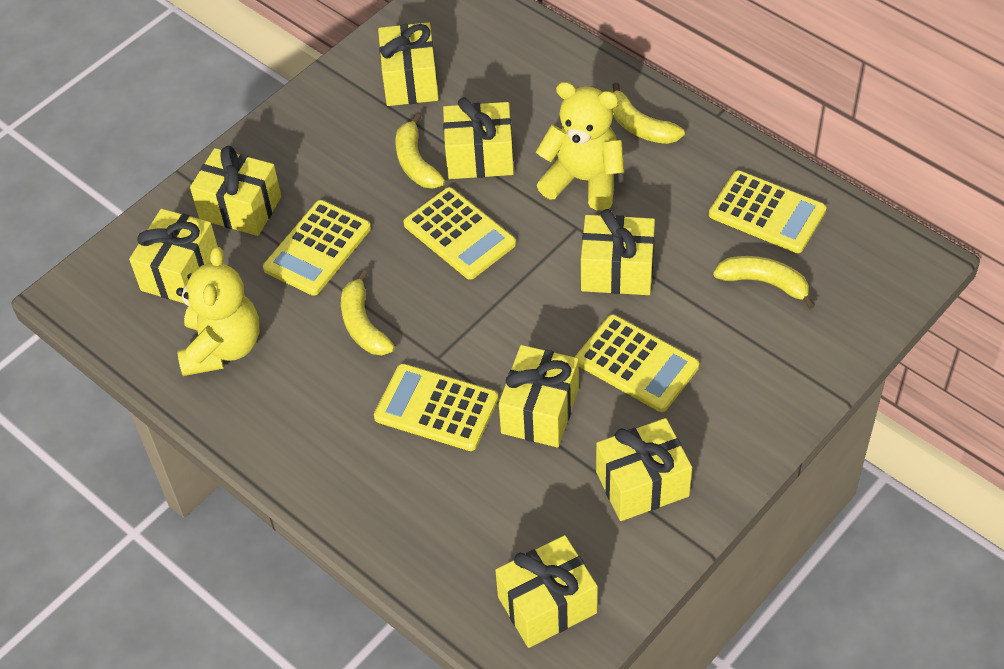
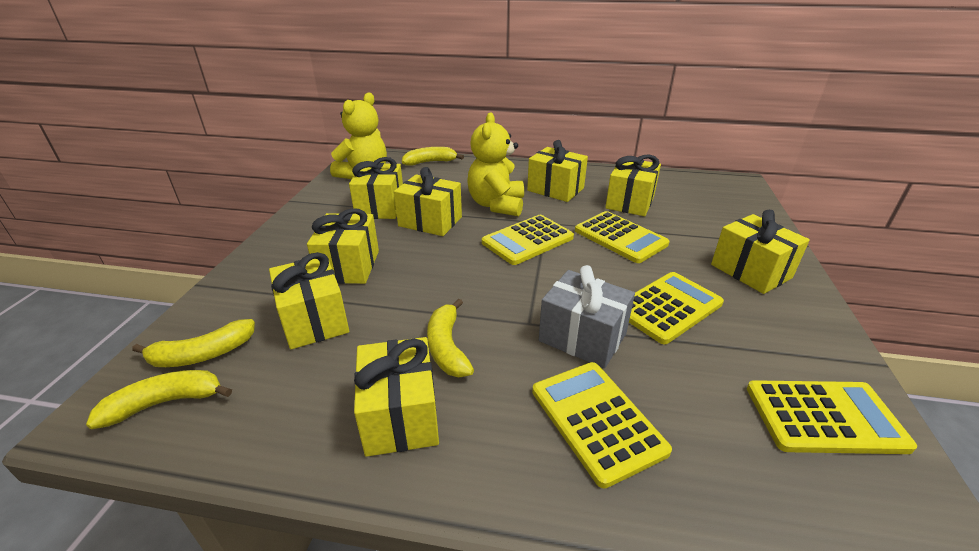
grey gift: none = 0 -> [539,265,635,368] = 1

